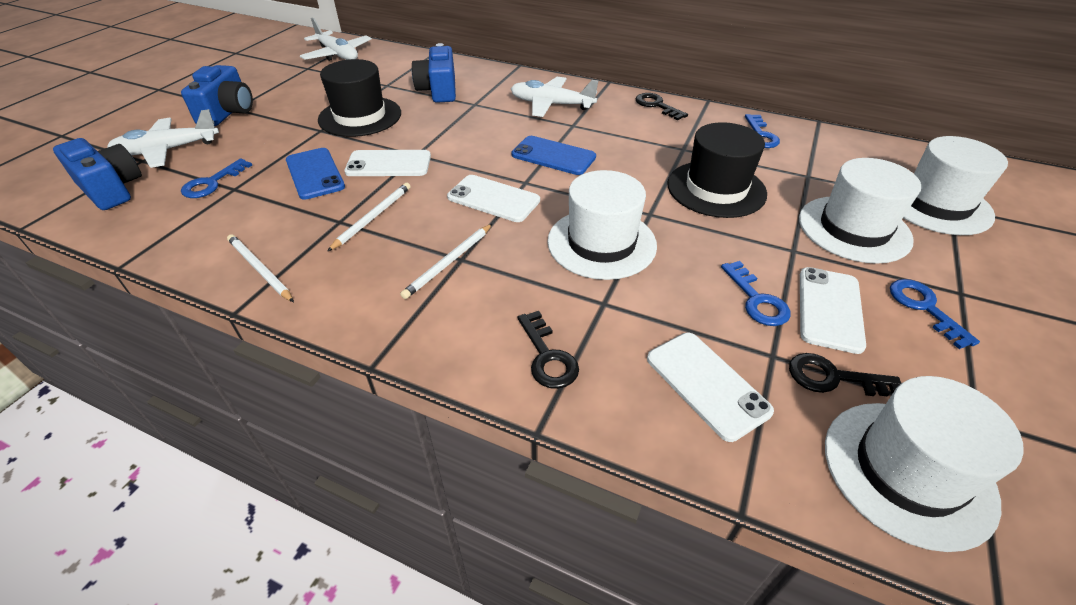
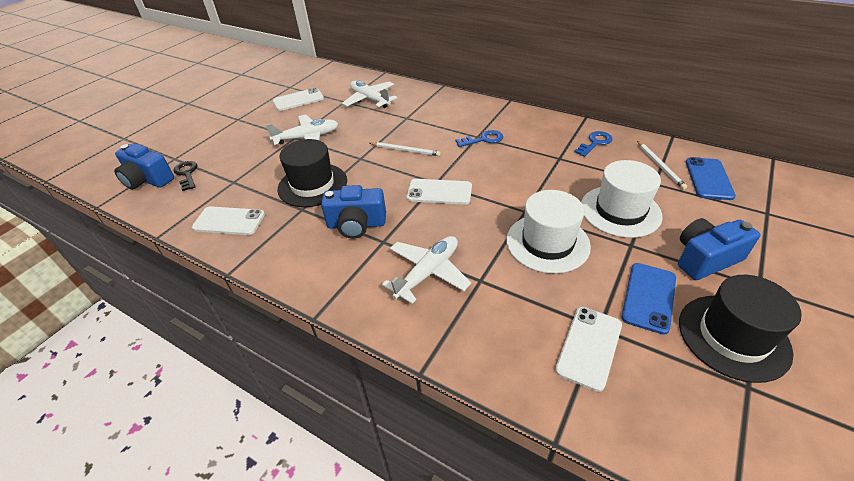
black key: [518,311,579,389] [636,93,688,120] [789,353,901,397] = 3 -> [173,161,197,191] = 1
blue key: [181,158,252,198] [721,261,790,326] [745,114,780,148] [890,279,980,349] = 4 -> [456,130,503,147] [574,131,613,157] = 2
white hat: [547,170,657,280] [799,158,921,264] [825,376,1024,552] [903,136,1008,235] = 4 -> [506,190,591,274] [581,160,663,238] = 2
white pencil: [227,234,294,302] [328,183,411,251] [400,224,492,299] = 3 -> [370,142,441,156] [637,141,687,190] = 2

